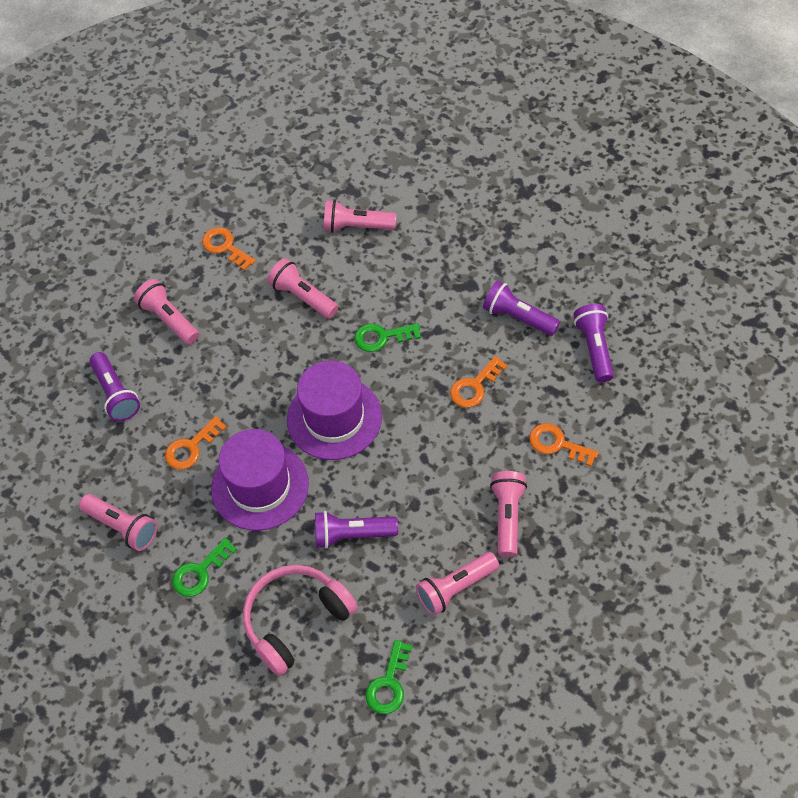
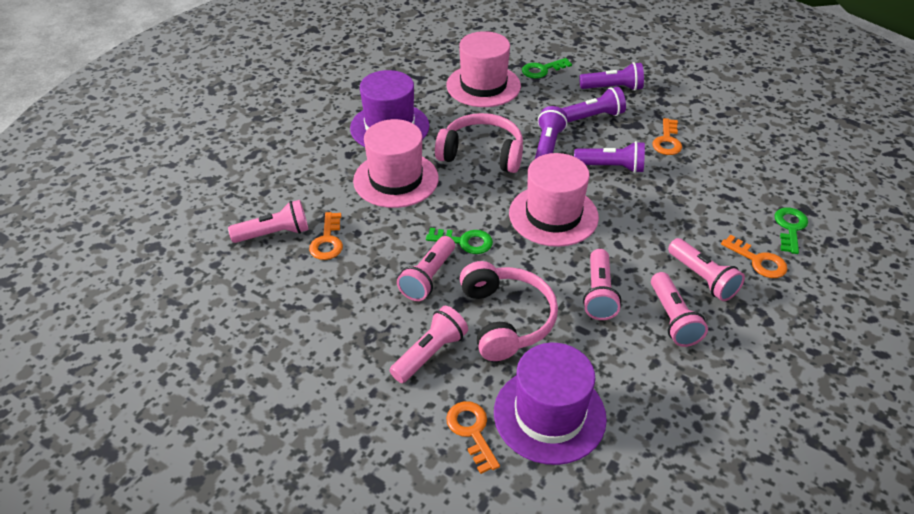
pink hat: none = 0 -> [353,119,439,208] [447,31,521,107] [509,153,599,247] = 3
pink headphones: [243,565,358,676] = 1 -> [435,113,523,173] [460,261,558,361] = 2

